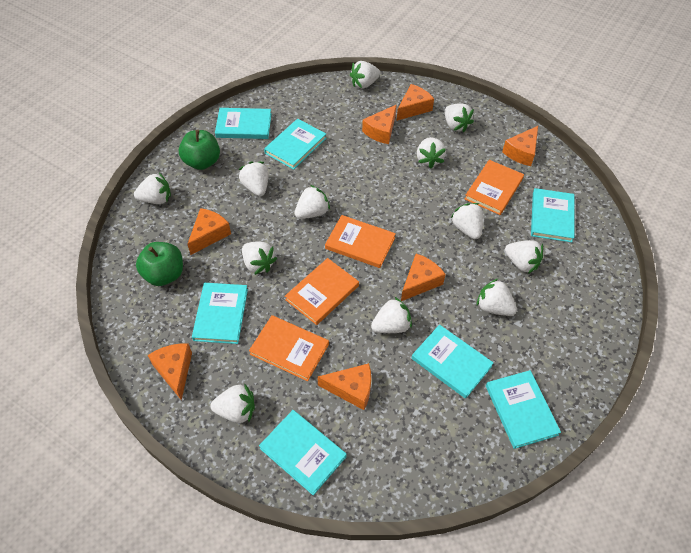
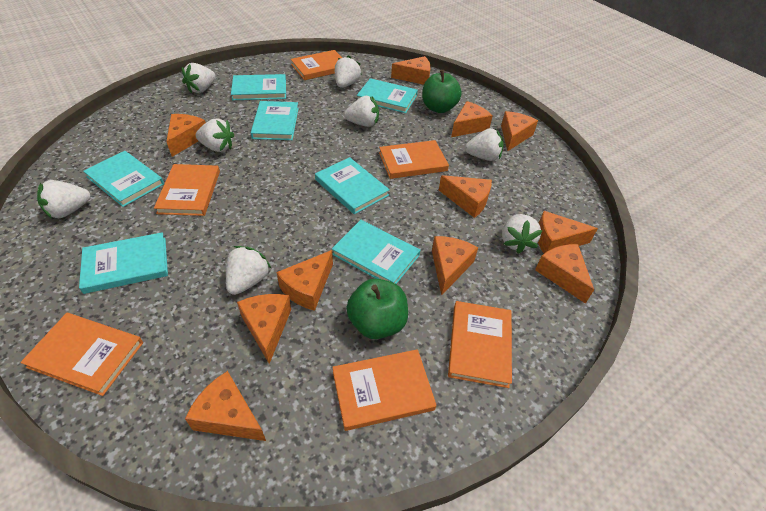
orange book: [249,315,329,381] [285,258,359,325] [325,215,396,268] [465,160,524,215] = 4 -> [20,313,143,396] [154,164,220,216] [291,50,342,80] [332,349,437,431] [379,140,449,179] [448,301,512,388] = 6
orange cheese: [148,344,192,400] [187,208,231,255] [317,363,371,410] [362,105,396,144] [397,84,434,121] [401,254,446,301] [502,126,538,166] = 7 -> [166,114,206,157] [185,371,266,441] [237,294,291,364] [277,250,333,311] [391,56,431,85] [432,236,478,296] [439,175,492,218] [451,101,493,137] [501,111,538,151] [535,244,594,304] [538,211,598,253] = 11
white strawberry: [134,173,171,204] [210,383,255,423] [238,161,269,196] [242,241,277,275] [294,185,330,219] [350,61,380,89] [371,297,412,333] [417,137,446,169] [445,103,474,133] [451,203,483,239] [477,279,517,316] [505,240,543,274] = 12 -> [37,180,91,218] [182,63,216,93] [196,118,234,152] [226,246,271,295] [335,55,362,88] [344,96,379,127] [465,128,503,161] [502,214,543,254] = 8

